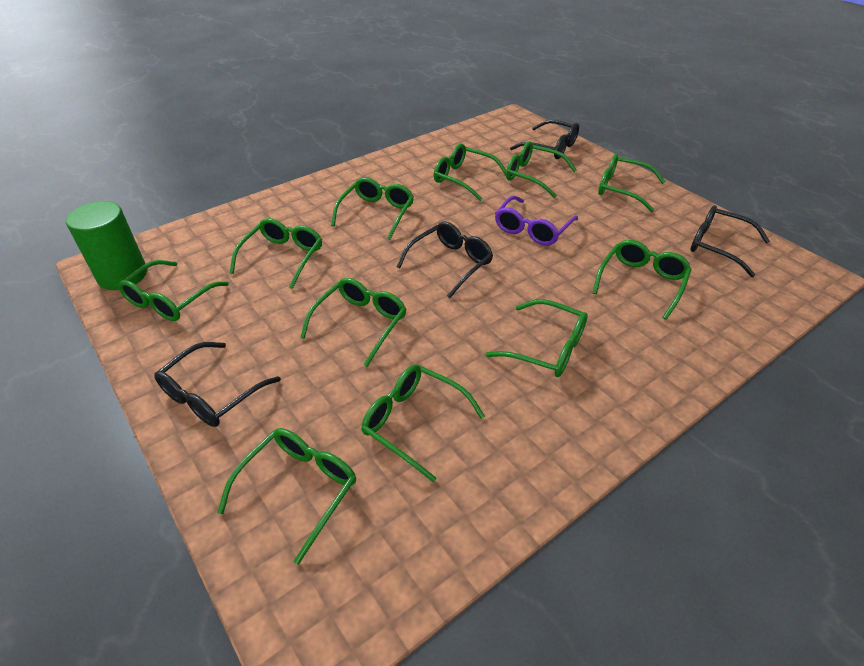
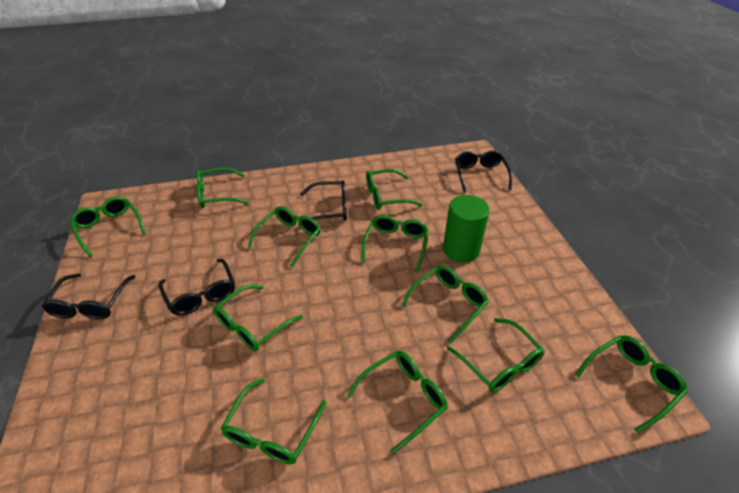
purple glasses: [495,196,578,246] = 1 -> none = 0

